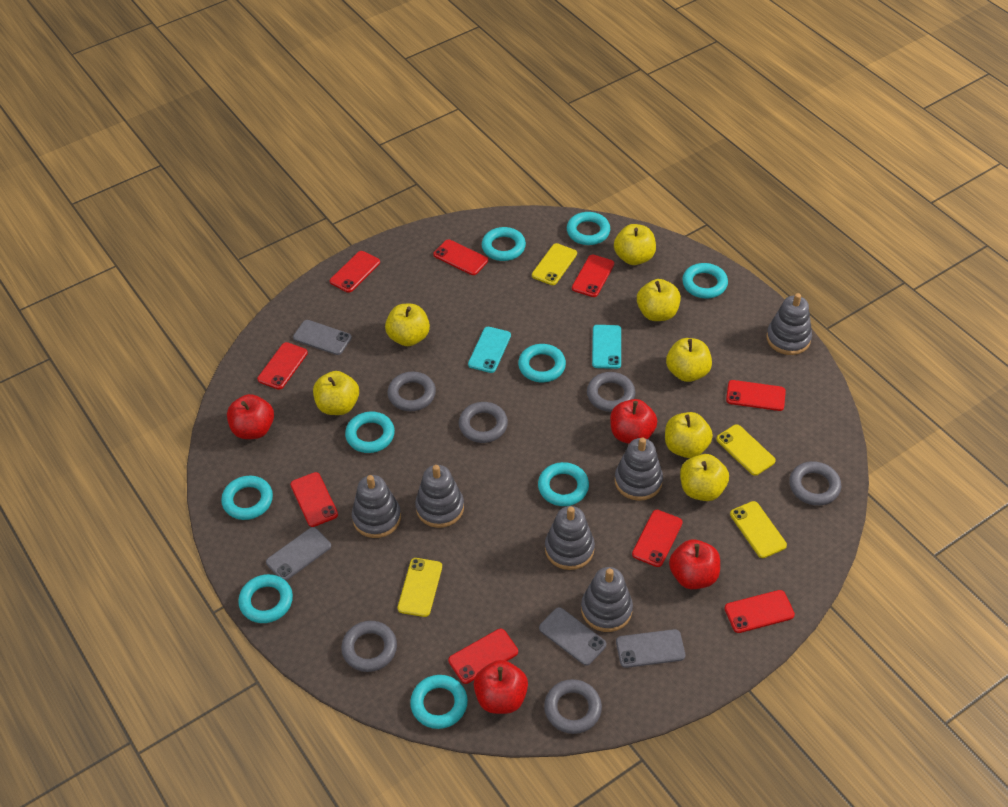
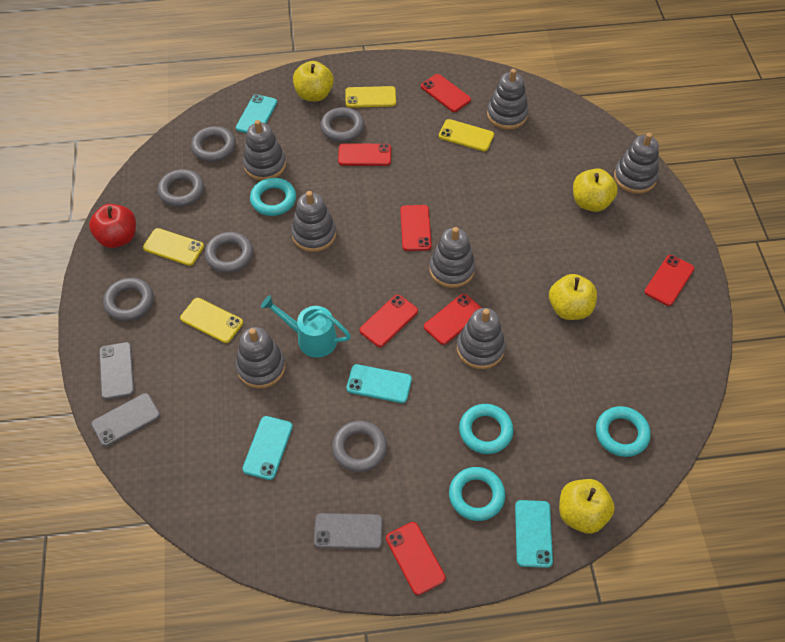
grey phone: [266,527,331,581] [293,320,352,355] [539,607,607,666] [616,629,685,668] = 4 -> [91,393,160,447] [99,342,135,400] [314,513,383,549] = 3
grey stacking toy: [352,475,401,538] [415,465,464,528] [545,506,595,570] [581,567,633,632] [614,437,663,501] [766,293,812,355] = 6 -> [236,327,285,389] [243,120,286,181] [291,191,336,252] [429,227,475,288] [457,308,505,369] [487,69,528,130] [614,133,659,194] = 7
red apple: [227,394,274,439] [473,660,528,714] [610,399,657,444] [669,539,720,589] = 4 -> [89,204,136,248] = 1
red phone: [257,342,308,390] [290,472,338,527] [330,251,380,293] [433,239,488,275] [448,629,518,684] [572,255,614,297] [632,510,682,567] [724,590,795,633] [726,380,786,411] = 9 -> [338,143,391,166] [360,295,418,347] [386,522,446,595] [400,205,432,251] [421,74,471,112] [424,294,482,345] [644,255,695,306] = 7
turquoise phone: [468,327,511,373] [592,325,621,369] = 2 -> [236,94,277,133] [242,416,293,480] [346,364,412,403] [515,500,553,568] = 4
turquoise ring: [221,476,273,520] [238,574,293,623] [345,411,395,453] [410,675,468,729] [482,227,526,261] [518,344,566,382] [538,462,589,506] [567,212,610,245] [682,263,728,298] = 9 -> [250,178,296,216] [449,467,505,521] [459,404,514,454] [596,406,651,457] = 4
turquoise watering can: none = 0 -> [261,295,351,358] = 1
yellow apple: [313,371,359,415] [385,304,430,346] [614,224,656,265] [637,279,681,321] [665,412,713,458] [666,338,712,382] [680,454,729,501] = 7 -> [293,61,334,101] [549,274,597,320] [559,479,615,534] [573,168,618,212] = 4

